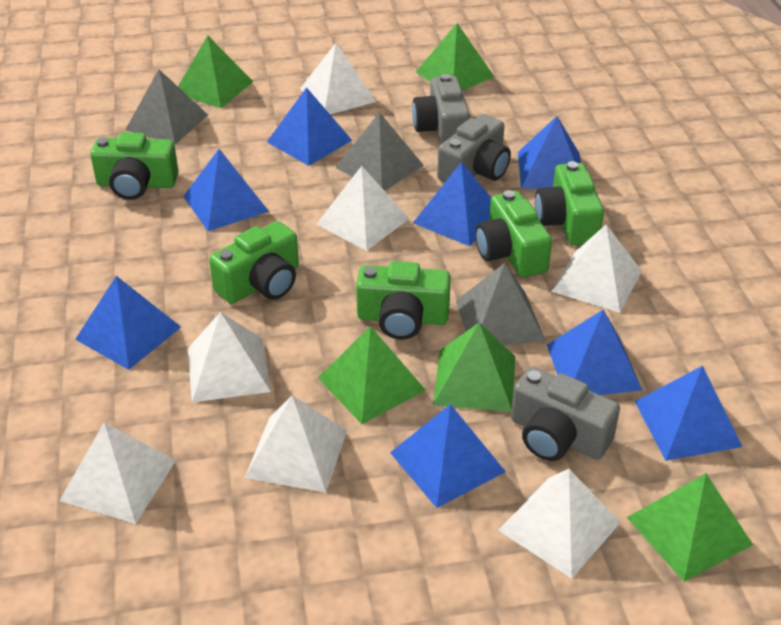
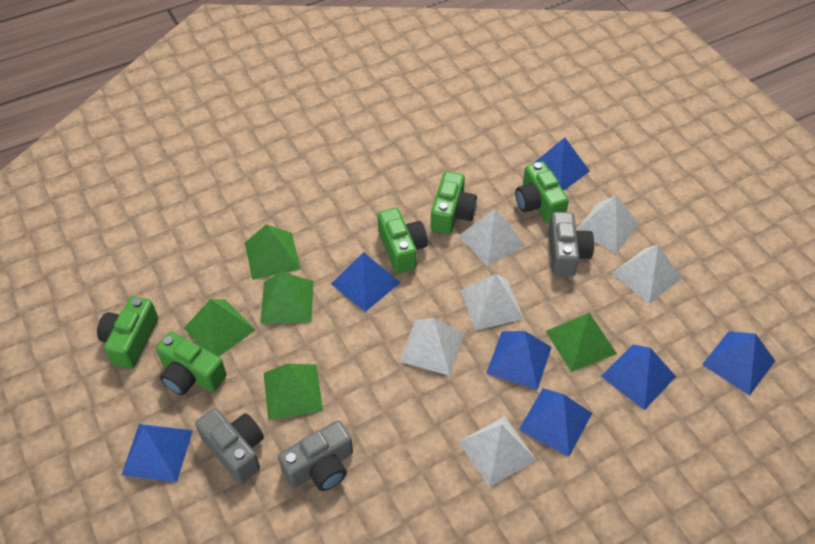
blue pyramid: [75,276,181,370] [183,149,269,231] [267,87,353,166] [390,404,506,508] [413,162,491,246] [518,116,581,189] [547,309,642,395] [634,366,742,461] = 8 -> [122,424,193,482] [331,252,401,312] [486,331,551,390] [519,388,592,456] [533,137,590,191] [601,345,676,410] [702,331,775,396] = 7
grey pyramid: [125,70,208,145] [336,112,423,191] [456,263,545,346] = 3 -> none = 0
white pyramid: [59,422,176,524] [188,312,271,402] [245,396,347,493] [300,43,376,114] [316,166,409,251] [498,469,621,579] [552,224,642,313] = 7 -> [400,318,464,376] [458,416,536,487] [459,208,525,266] [460,274,524,330] [576,196,639,253] [612,245,682,304] = 6

